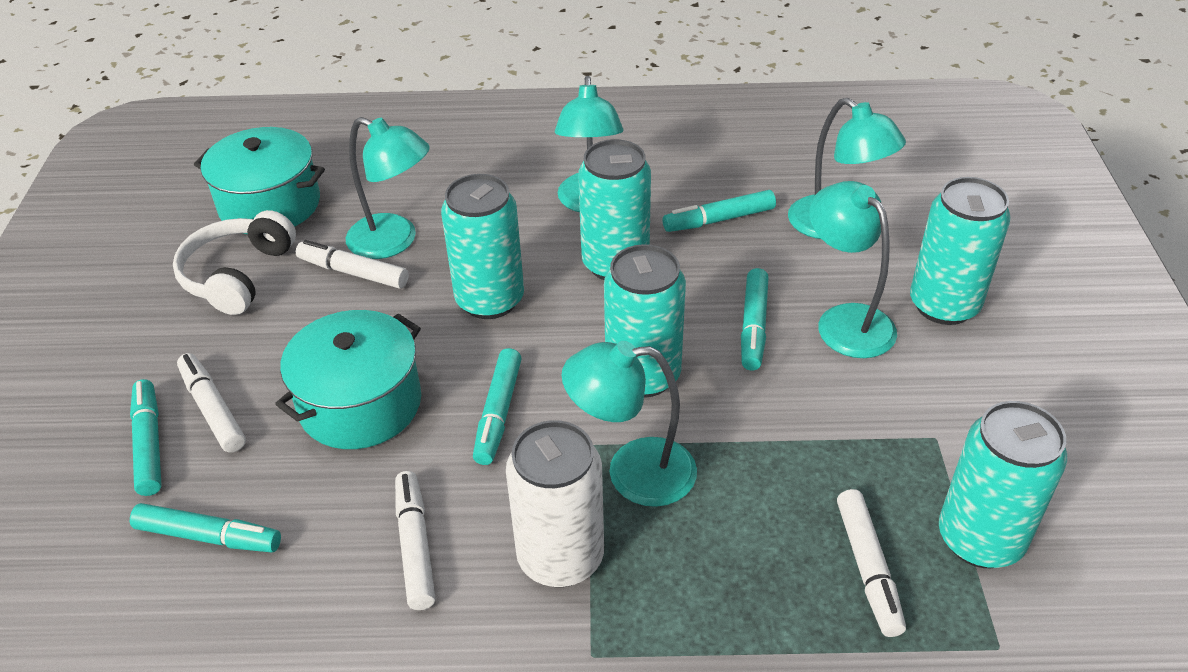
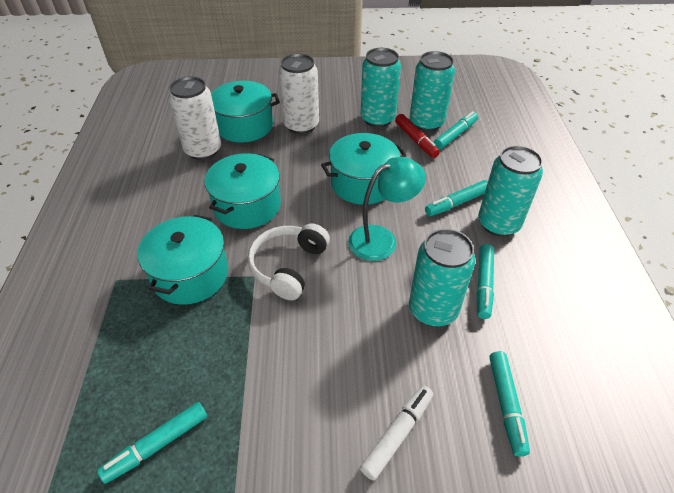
red marker: none = 0 -> [395,114,440,158] = 1
turquoise can: [441,174,524,319] [578,139,651,280] [604,244,686,398] [910,177,1011,325] [939,401,1067,568] = 5 -> [360,48,401,128] [409,229,476,327] [410,51,455,132] [478,145,543,237] = 4
turquoise lamp: [346,117,430,259] [555,76,623,212] [561,341,697,507] [788,98,906,239] [809,181,897,358] = 5 -> [348,157,426,261] = 1
turquoise pot: [194,127,325,234] [275,310,421,449] = 2 -> [137,215,228,305] [204,153,281,229] [211,81,280,143] [321,133,407,205] = 4
white can: [506,420,604,587] = 1 -> [169,76,221,160] [278,53,319,134] = 2
white marker: [177,353,246,453] [296,240,409,289] [395,471,435,610] [837,489,906,637] = 4 -> [360,385,433,481] = 1

